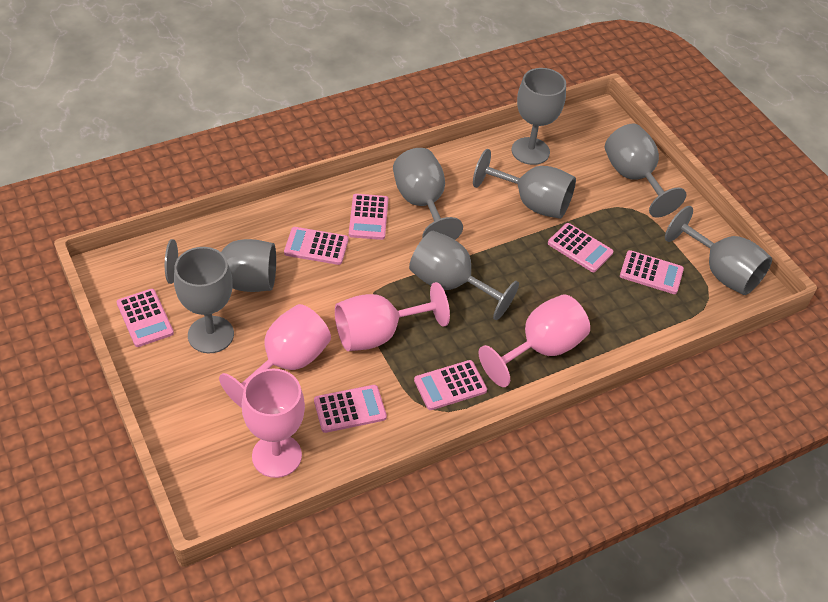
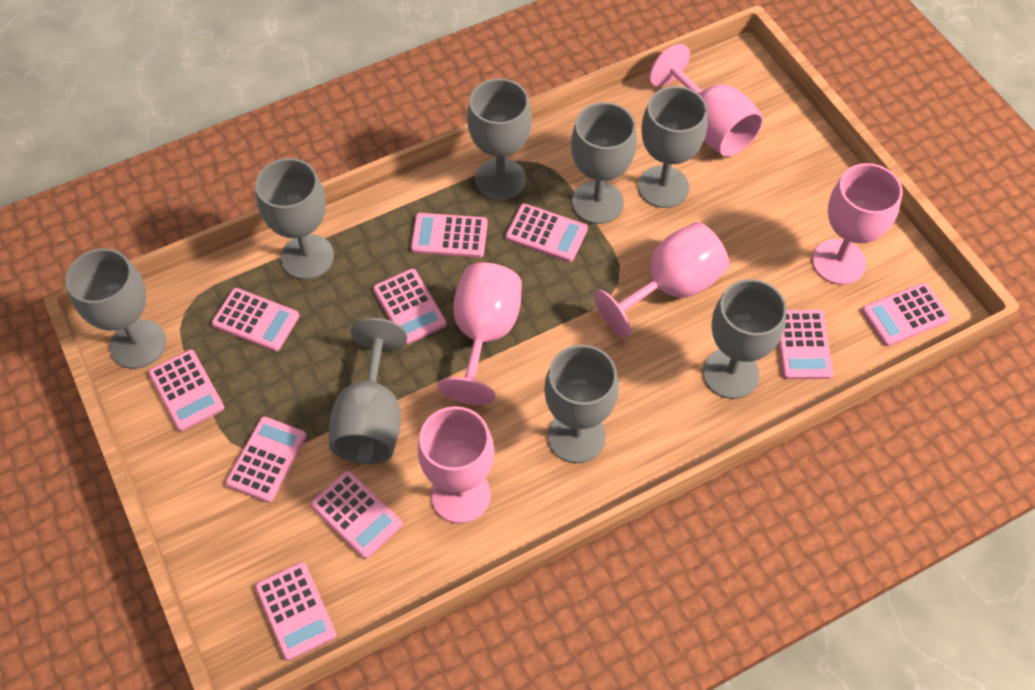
pink calculator: [117,289,174,347] [284,227,349,265] [314,385,387,433] [349,194,388,240] [414,360,487,410] [548,223,613,272] [620,250,684,294] = 7 -> [148,350,224,431] [212,288,299,352] [225,417,307,503] [255,562,336,661] [311,471,402,559] [373,269,446,344] [411,213,488,258] [506,204,588,262] [779,310,833,379] [862,283,950,346] = 10
pink goblet: [219,304,331,408] [242,369,305,478] [335,282,450,351] [479,294,590,387] = 4 -> [418,406,494,524] [438,263,522,405] [594,222,729,338] [649,44,763,157] [812,163,903,285] = 5

